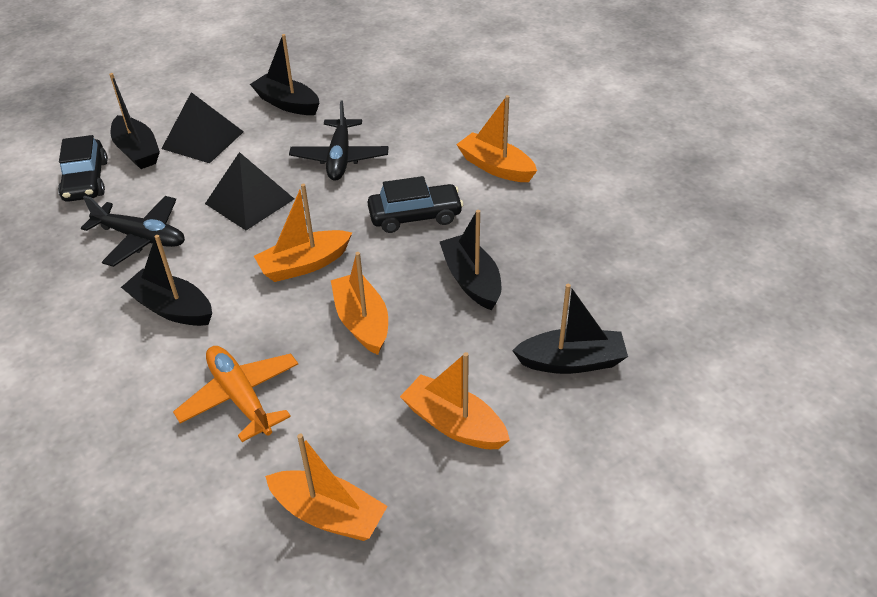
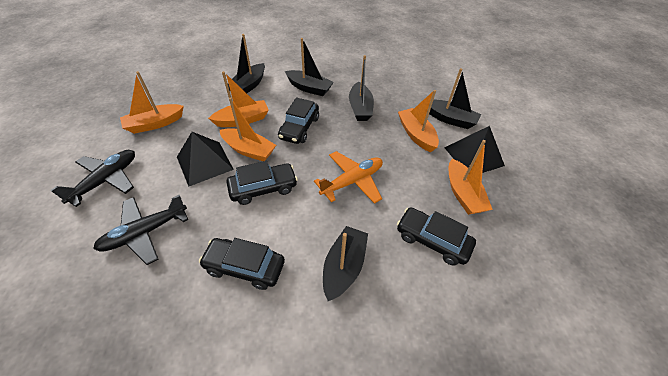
black car: [58,135,108,202] [368,176,463,233] = 2 -> [199,238,285,290] [227,161,298,205] [278,98,319,144] [397,207,476,266] = 4

